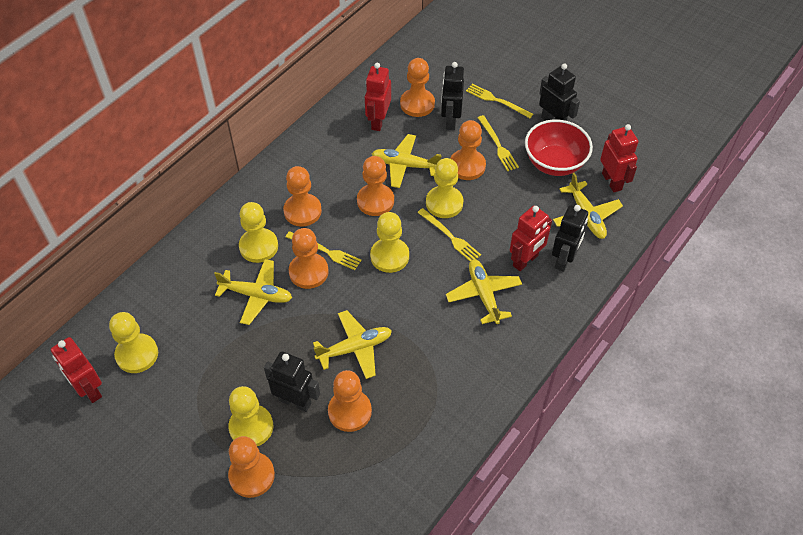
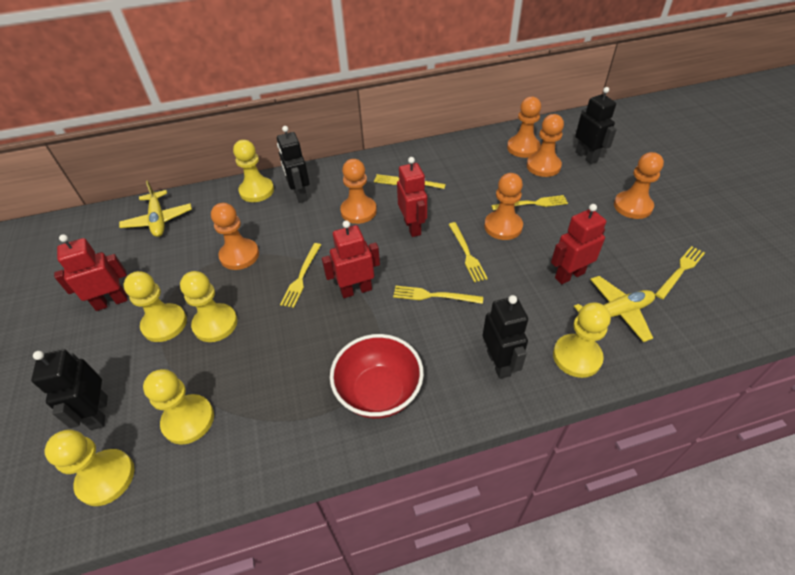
orange pawn: [228,436,275,498] [283,166,322,227] [289,228,329,289] [328,370,372,432] [357,156,394,216] [400,58,435,117] [450,120,486,180] = 7 -> [211,203,259,270] [340,159,377,224] [484,173,523,240] [507,96,541,158] [527,114,564,177] [614,152,664,219] = 6
yellow fork: [286,231,362,270] [417,208,481,261] [466,84,533,118] [478,115,519,171] = 4 -> [280,243,321,308] [374,174,446,189] [393,286,483,304] [448,222,488,282] [491,195,568,210] [655,246,705,299] = 6
yellow pawn: [109,312,158,373] [228,386,273,446] [239,202,278,263] [370,212,409,273] [426,158,464,218] = 5 -> [44,429,134,506] [123,271,187,342] [143,369,214,445] [180,271,238,342] [233,140,274,202] [553,303,611,378] = 6
yellow plane: [214,259,292,325] [313,310,392,379] [372,134,442,188] [446,259,522,324] [553,173,623,239] = 5 -> [119,180,192,237] [574,276,655,342] = 2

